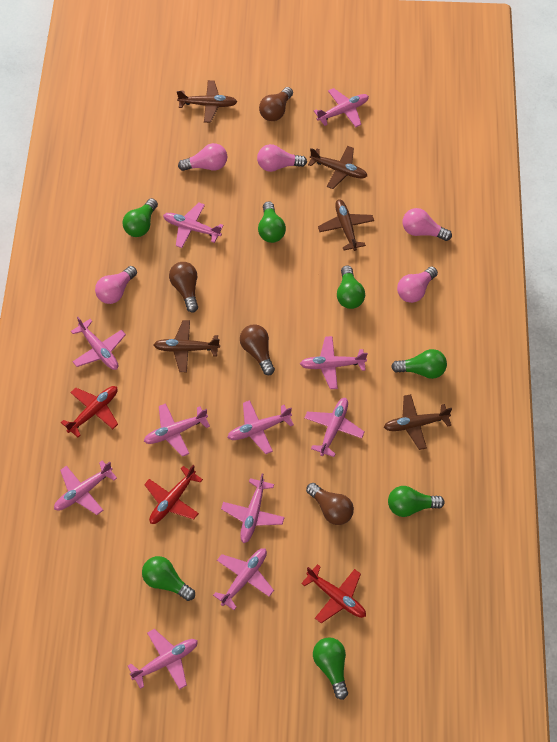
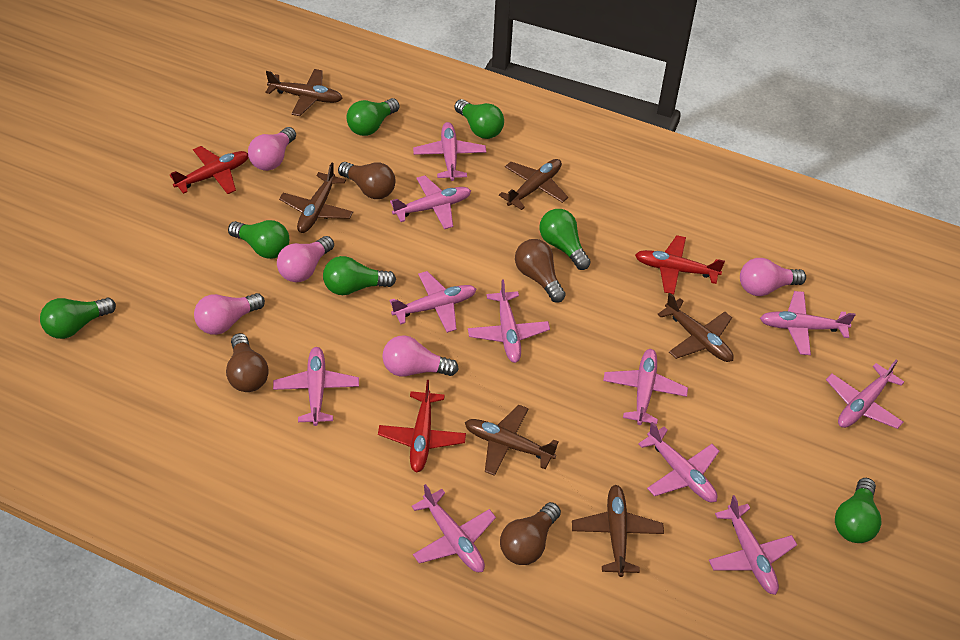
brown plane: [153,320,220,372] [177,80,237,123] [308,146,367,189] [318,199,374,251] [384,394,452,450] = 5 -> [265,69,343,116] [279,163,353,233] [465,405,559,476] [499,159,568,210] [572,484,664,577] [657,293,734,362] = 6

